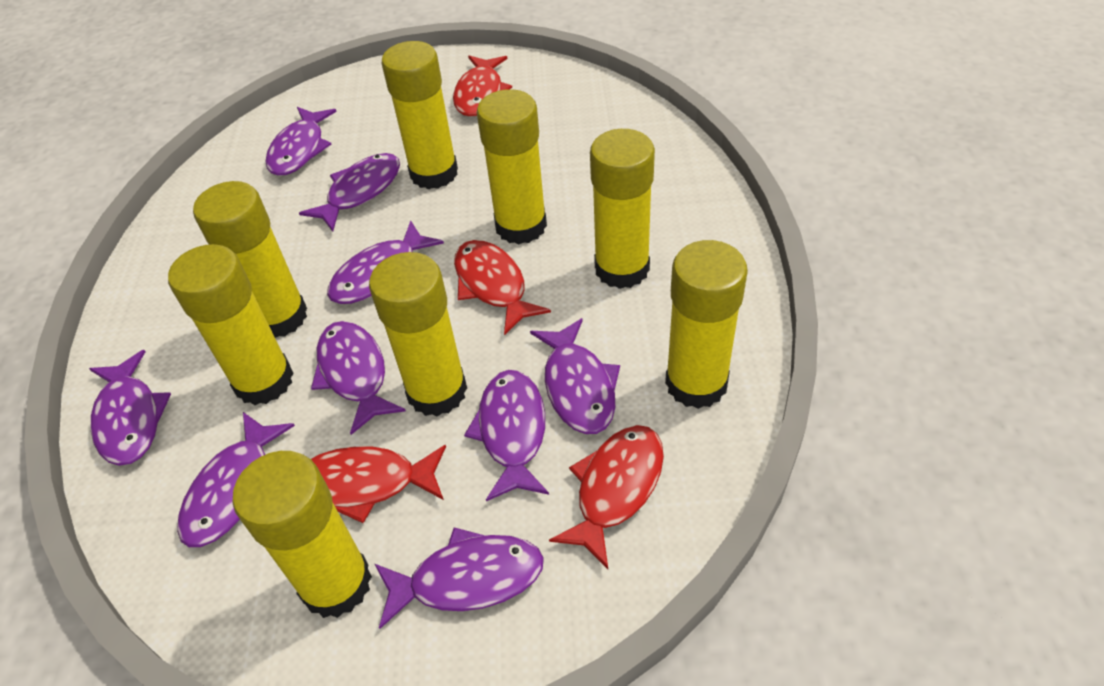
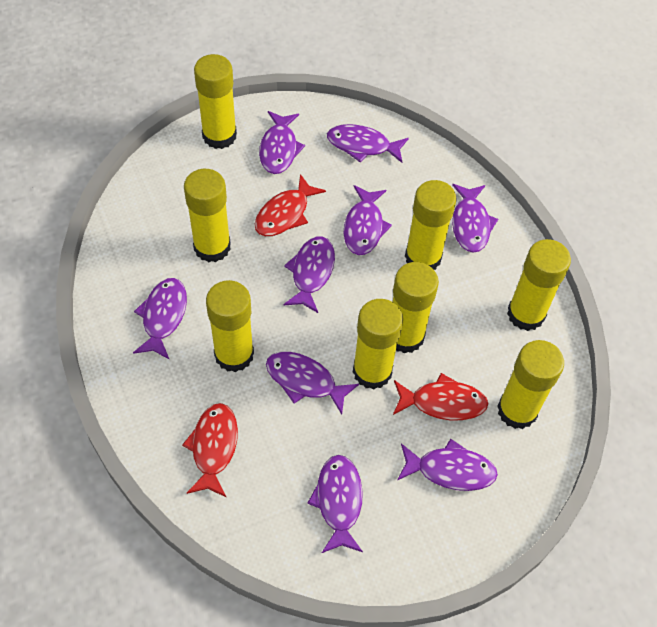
red fish: [311,445,446,523] [453,56,512,117] [454,240,551,335] [549,425,664,569] = 4 -> [182,403,238,498] [255,174,326,236] [393,373,489,420] = 3

